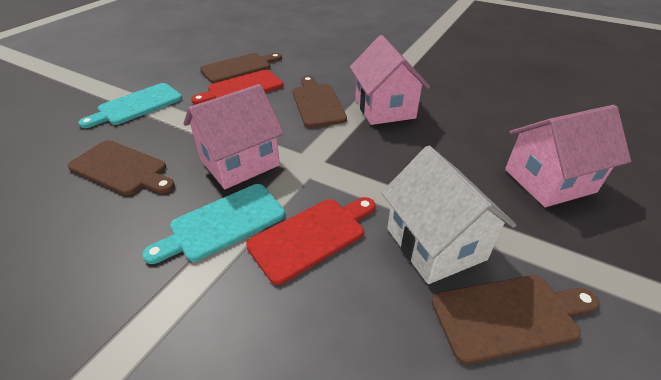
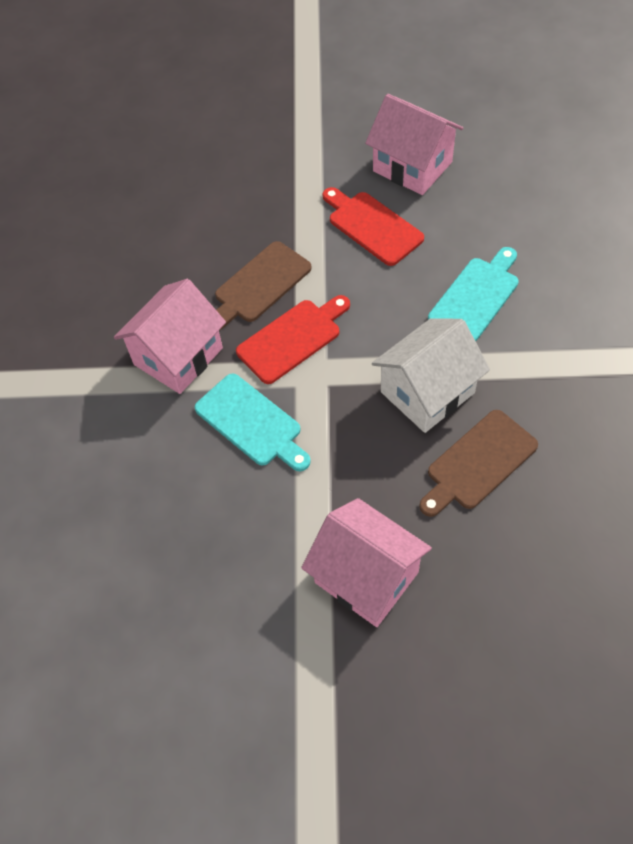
brown cutting board: [68,140,175,195] [200,53,282,83] [293,76,347,128] [432,275,600,364] = 4 -> [215,241,312,330] [419,410,538,517] = 2

